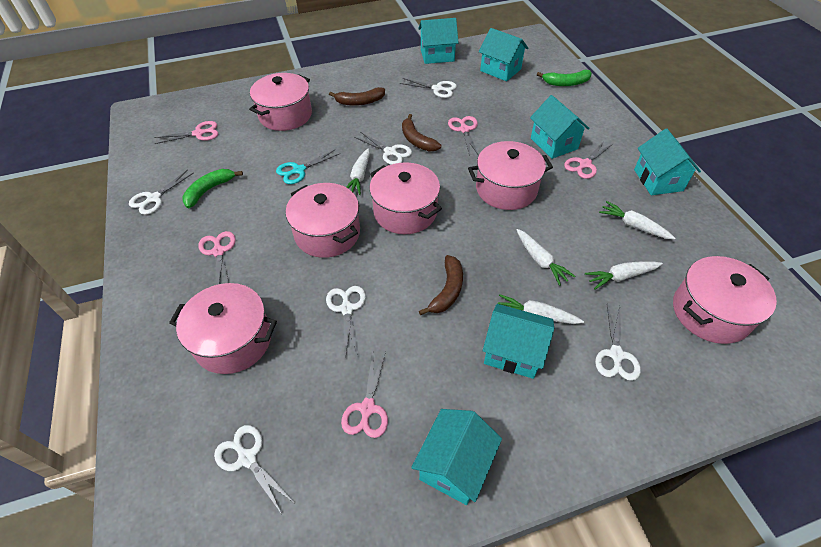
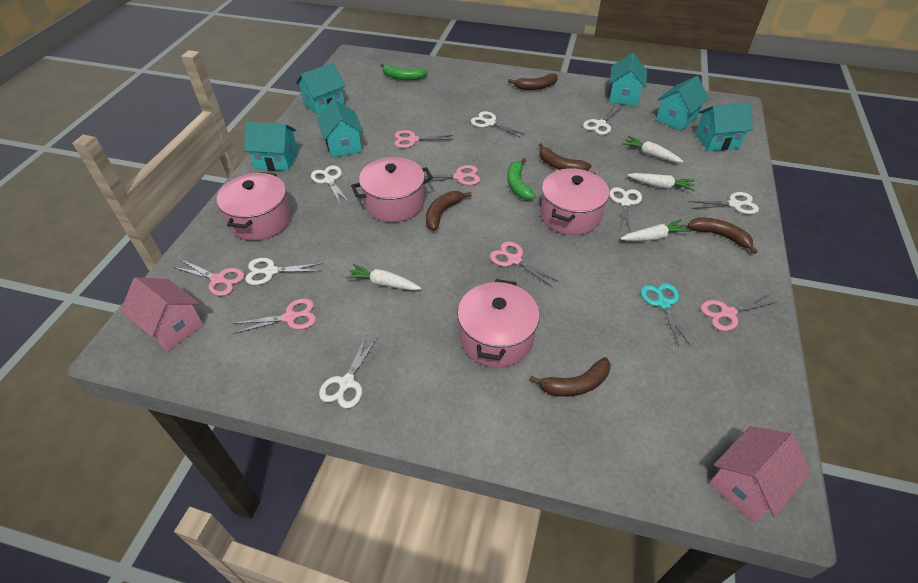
brown banana: [329,87,385,106] [402,114,441,152] [419,255,463,315] = 3 -> [426,191,472,231] [508,73,558,90] [529,357,611,397] [539,143,591,171] [687,218,758,254] = 5
pink house: none = 0 -> [121,277,204,351] [709,426,811,523] = 2
pink pot: [169,283,277,374] [249,73,312,131] [286,183,360,258] [369,162,442,234] [468,141,553,210] [673,256,777,344] = 6 -> [217,172,291,241] [351,157,433,222] [457,279,540,368] [540,168,609,235] = 4
pink scissors: [154,121,218,144] [198,231,236,285] [341,352,388,438] [448,116,479,156] [564,140,613,179] = 5 -> [174,260,245,296] [233,299,316,334] [395,130,454,148] [425,165,480,185] [490,241,559,287] [700,295,777,331] = 6
white carrot: [347,148,370,195] [498,294,584,324] [516,229,575,286] [585,261,663,290] [599,201,675,240] = 5 -> [345,264,421,291] [620,219,690,241] [622,136,684,163] [627,173,695,191] = 4
white scissors: [129,170,193,215] [214,425,293,514] [326,286,366,359] [354,132,412,165] [400,78,457,98] [595,305,641,381] = 6 -> [245,258,323,285] [311,165,350,204] [319,336,378,408] [471,111,524,138] [583,106,623,135] [609,187,642,232] [688,192,759,214] = 7

